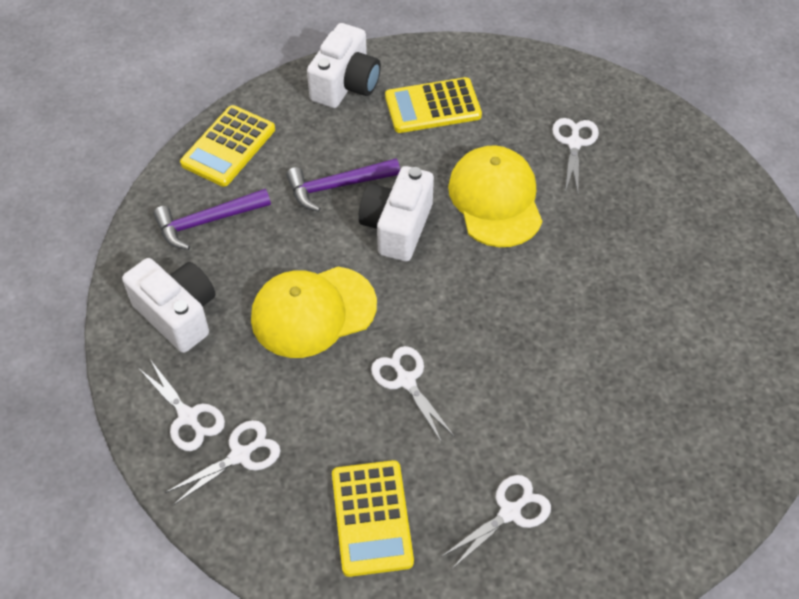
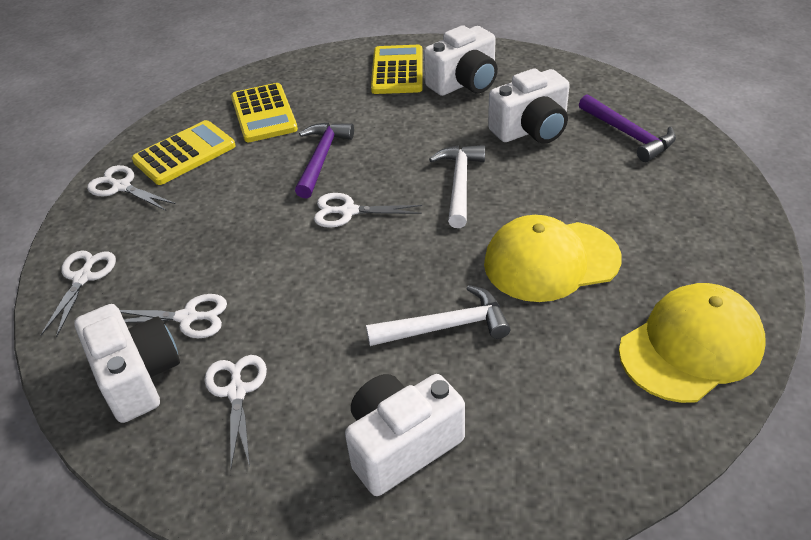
white camera: [122,258,216,353] [307,23,381,108] [358,166,434,262] = 3 -> [74,304,180,423] [345,374,465,496] [424,25,498,96] [488,68,570,144] = 4
white hammer: none = 0 -> [366,285,511,346] [429,145,485,228] = 2

